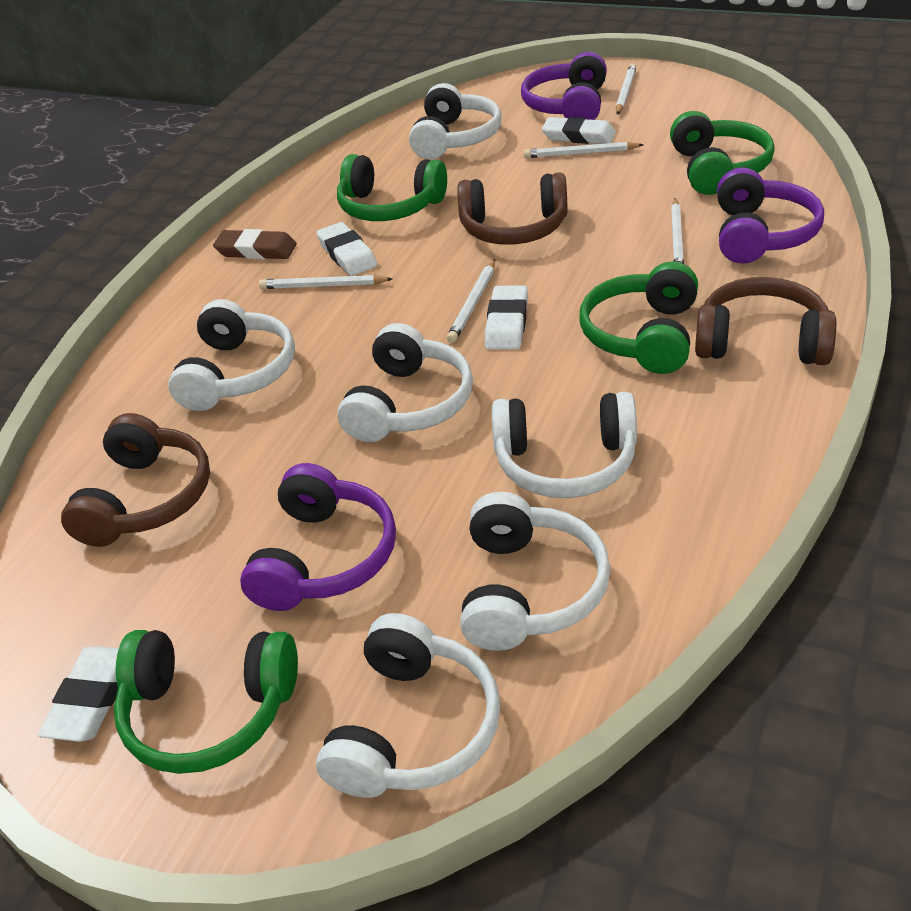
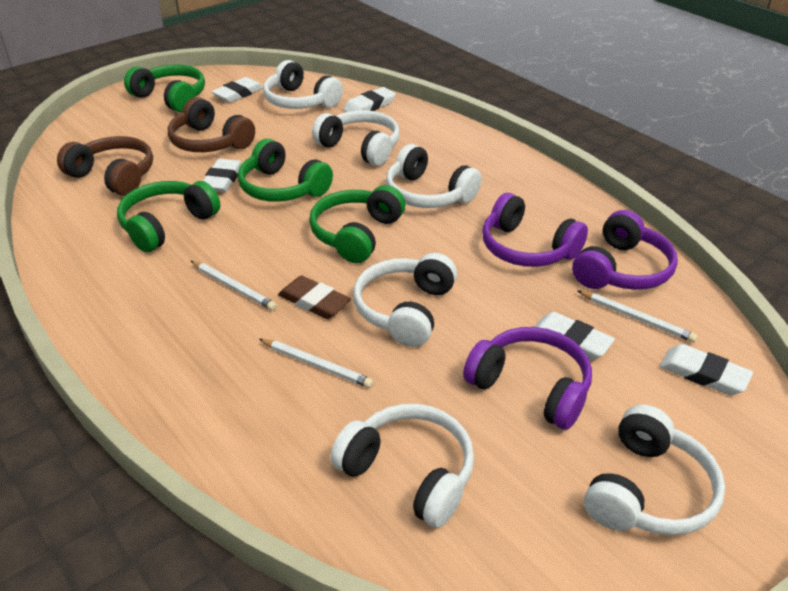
brown headphones: [61,413,210,547] [457,173,567,245] [695,277,836,365] = 3 -> [57,136,153,196] [168,97,255,152] = 2
white eraser: [38,646,119,742] [316,222,377,276] [485,286,528,350] [542,117,616,144] = 4 -> [203,159,242,192] [211,77,263,103] [344,87,396,112] [534,312,615,360] [660,344,753,395] = 5
white pencil: [259,275,393,289] [447,259,495,343] [524,142,644,158] [616,64,636,115] [671,198,684,264] = 5 -> [191,261,277,311] [259,339,374,388] [577,290,698,343] = 3

